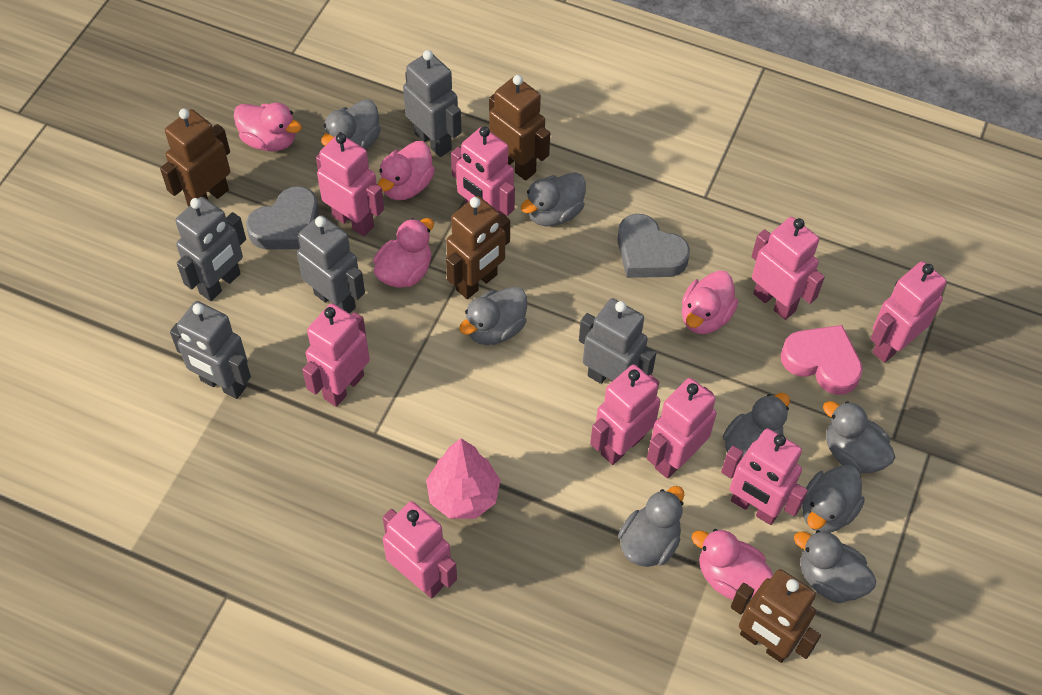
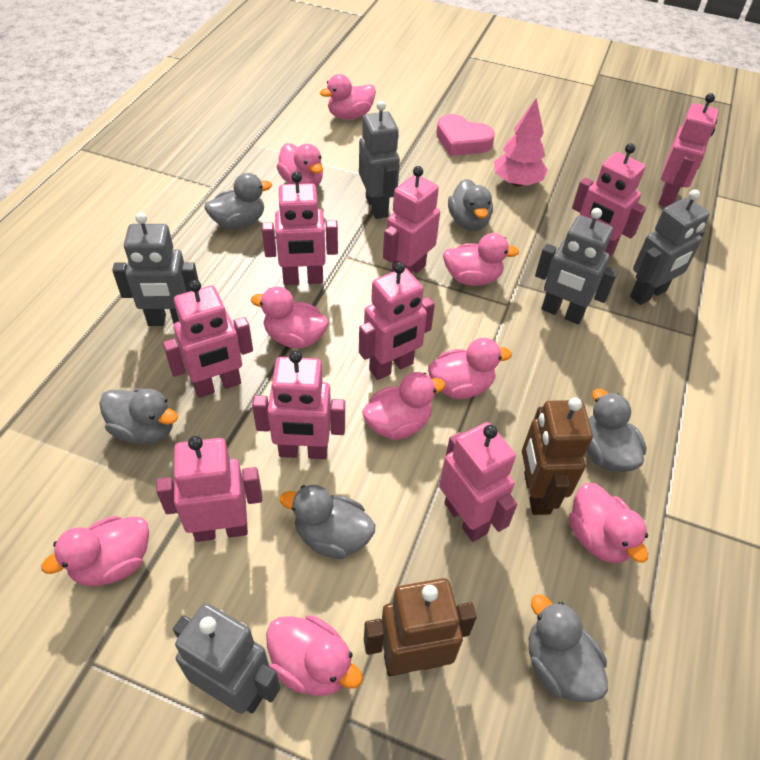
brown robot: [160,109,230,207] [446,196,510,299] [489,75,550,181] [731,569,821,663] = 4 -> [364,578,477,676] [522,397,593,515] = 2
grey duck: [321,99,381,149] [459,286,527,345] [521,172,586,226] [618,486,684,567] [723,393,790,458] [794,530,876,603] [802,464,865,533] [823,401,895,473] = 8 -> [99,388,178,444] [205,173,272,229] [280,485,375,559] [448,179,493,231] [529,594,608,702] [587,389,647,472] = 6
grey heart: [246,186,319,249] [617,214,690,278] = 2 -> none = 0
pink duck: [234,103,302,152] [373,218,434,288] [378,141,435,200] [682,270,738,334] [692,529,773,600] = 5 -> [42,516,149,586] [251,287,329,349] [266,615,363,696] [277,143,323,186] [320,74,376,120] [362,372,445,440] [428,338,512,399] [443,233,519,286] [569,483,648,564] = 9

